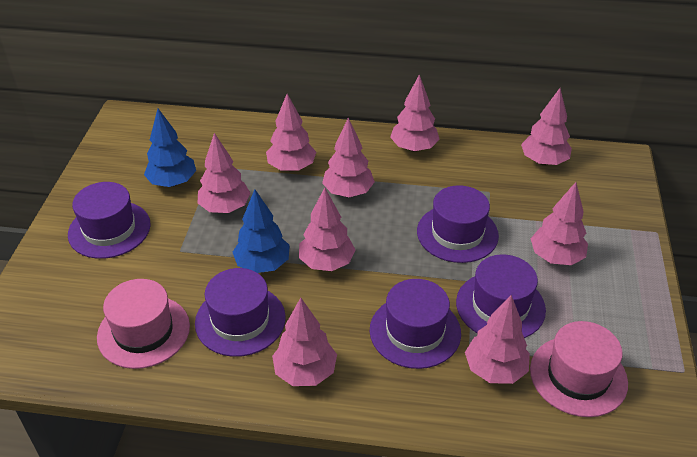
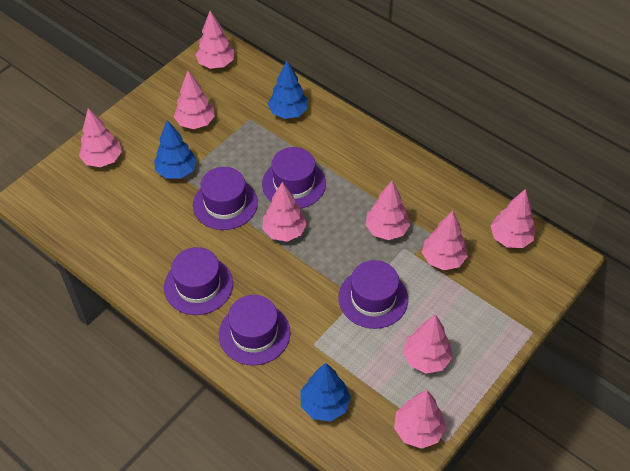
blue tree: [144,109,196,187] [233,189,290,273] = 2 -> [154,120,197,179] [268,60,308,119] [300,363,351,421] = 3
pink hat: [97,279,190,369] [530,321,628,417] = 2 -> none = 0

